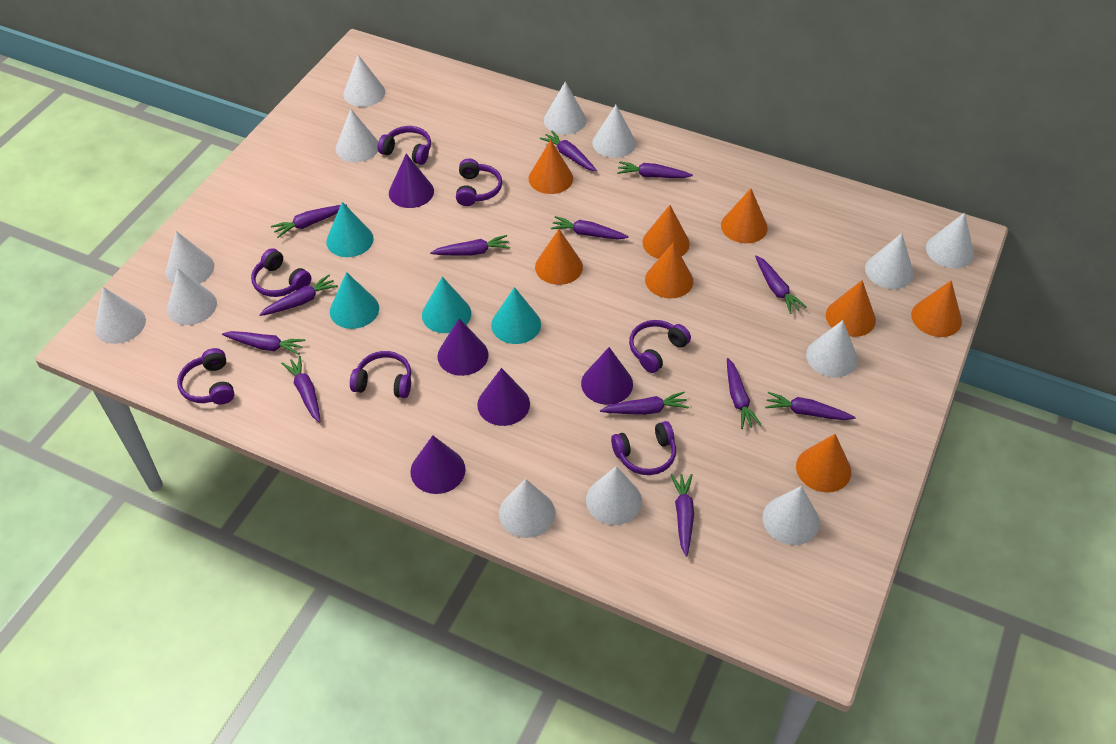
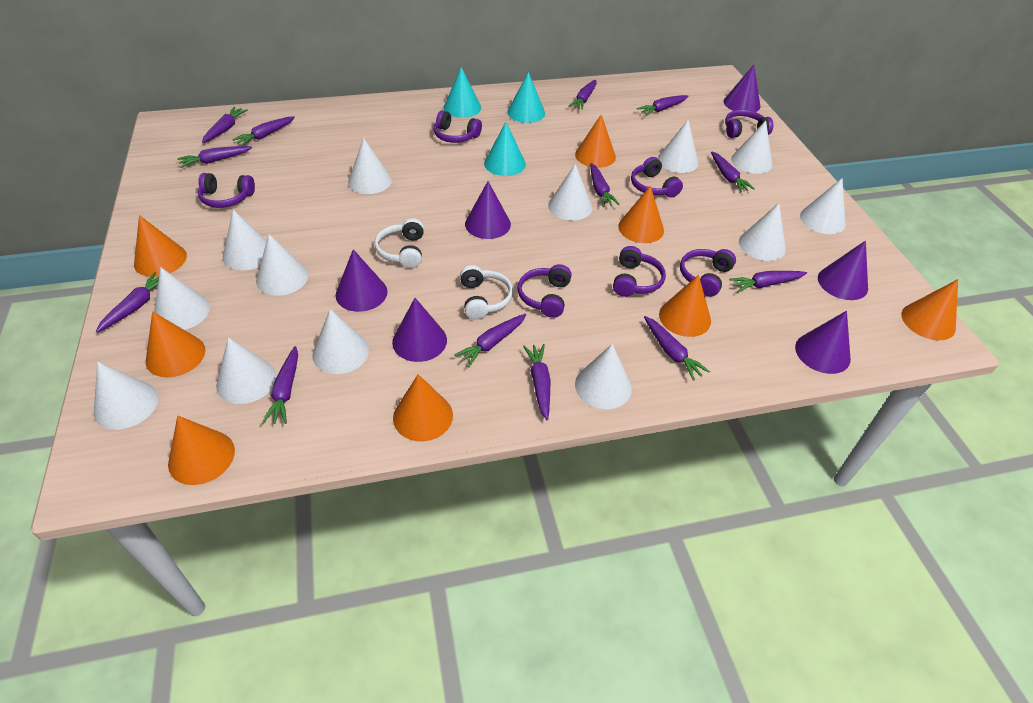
purple cone: [389,154,434,208] [410,435,465,494] [437,318,489,376] [477,368,530,426] [581,347,633,405] = 5 -> [336,249,388,312] [392,298,447,362] [465,181,511,239] [724,65,760,112] [795,311,851,374] [818,240,868,300] = 6
turquoise cone: [326,202,374,257] [330,272,379,329] [422,277,471,333] [491,287,541,344] = 4 -> [444,67,481,118] [484,122,526,176] [507,72,545,123] = 3
white headphones: none = 0 -> [375,218,424,268] [460,265,513,319] = 2

